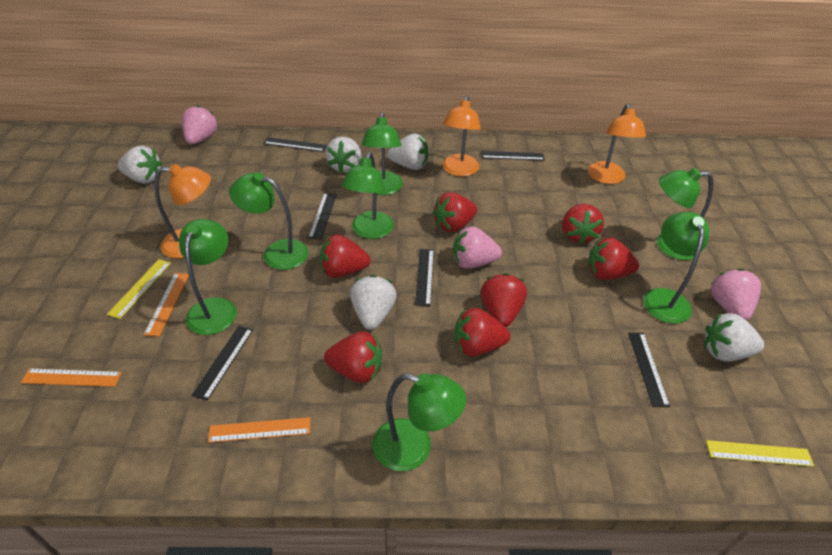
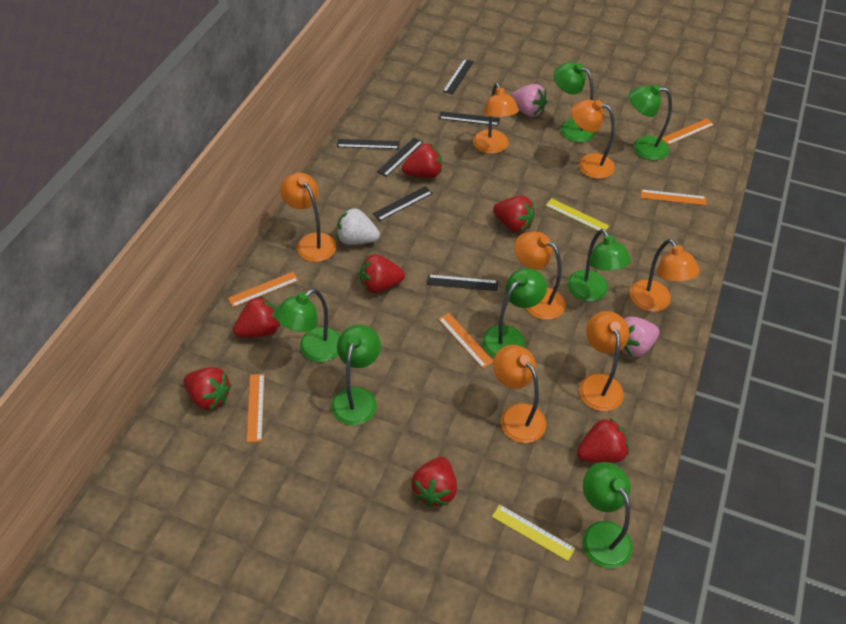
orange lamp: [154,164,211,258] [442,96,481,177] [588,104,646,184] = 3 -> [280,173,336,262] [473,83,519,154] [493,345,546,443] [514,231,566,320] [571,100,615,179] [579,311,629,411] [630,239,700,312] = 7
orange ruler: [21,368,122,387] [144,273,189,337] [208,417,311,443] = 3 -> [228,272,299,307] [247,374,264,442] [438,313,493,368] [641,189,707,205] [661,119,714,145] = 5
pink strawberry: [182,105,217,144] [453,226,502,269] [711,269,761,321] = 3 -> [511,84,547,117] [620,317,659,357] = 2
white strawberry: [118,146,162,184] [326,137,361,174] [350,275,397,330] [388,134,429,170] [704,313,764,362] = 5 -> [337,208,380,245] = 1

